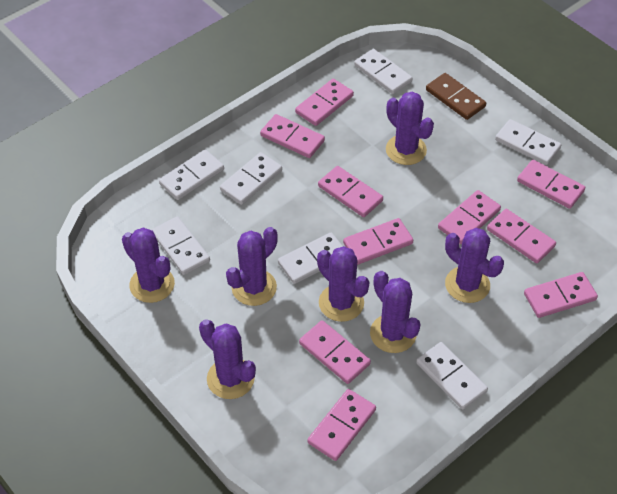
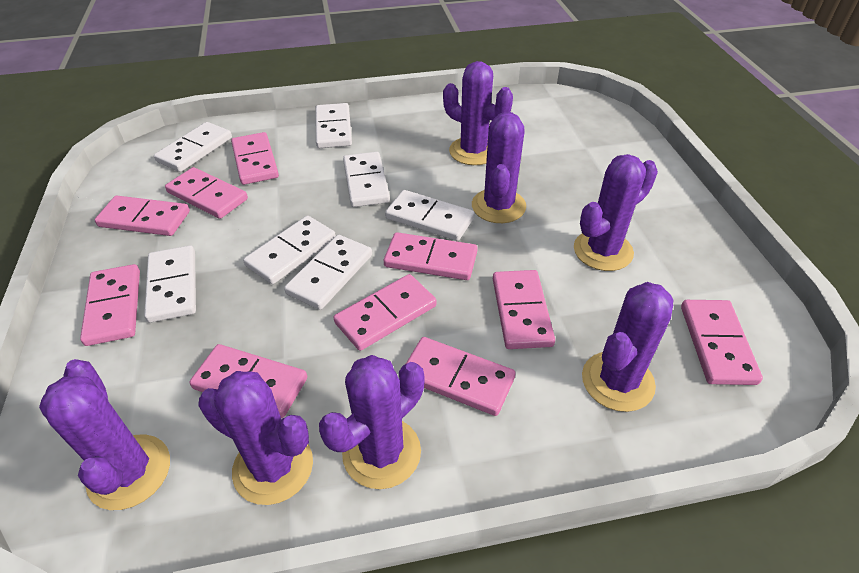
brown domino: [426,73,486,120] = 1 -> none = 0

